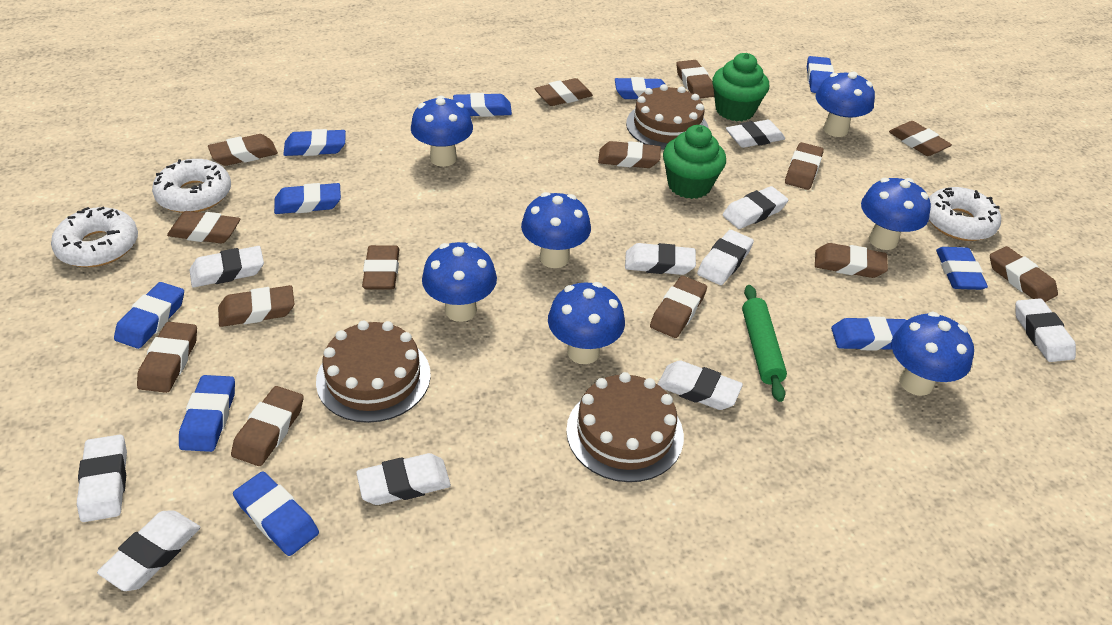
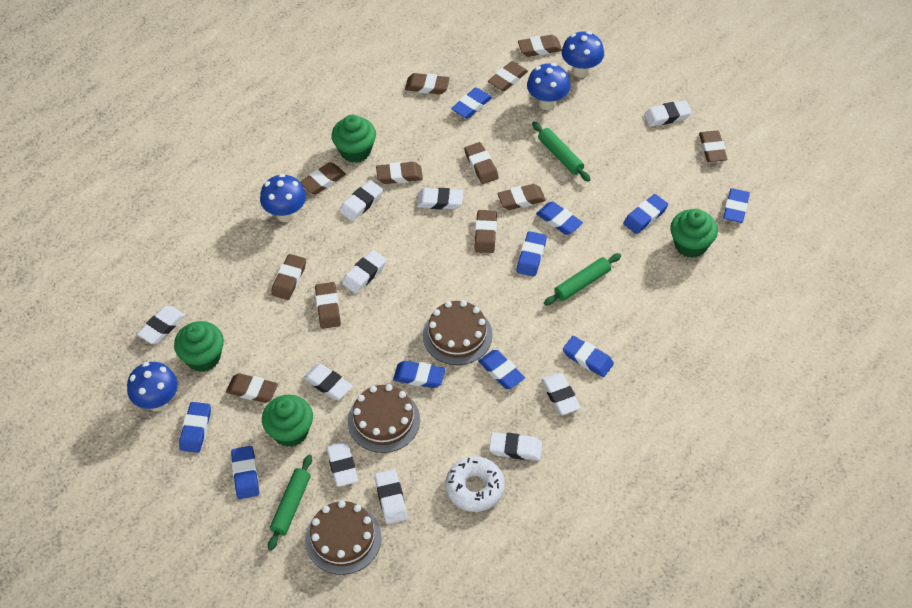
blue mushroom: [411,95,473,167] [422,242,497,322] [521,192,591,268] [548,282,625,364] [816,71,875,137] [861,178,931,250] [891,311,974,396] = 7 -> [127,362,178,412] [260,174,306,222] [527,63,570,110] [562,31,604,78] = 4
brown eraser: [137,322,197,393] [167,211,240,243] [208,134,278,166] [218,285,294,327] [231,386,304,466] [362,245,399,289] [534,78,593,106] [598,141,661,168] [650,276,707,338] [676,60,714,99] [785,142,824,190] [815,243,888,278] [889,121,952,156] [990,246,1058,302] = 14 -> [226,373,278,403] [271,254,306,300] [300,162,346,195] [315,282,341,329] [376,162,423,184] [405,73,450,94] [464,142,499,184] [474,210,497,253] [488,61,528,91] [497,184,546,210] [518,35,562,57] [699,130,728,162] = 12
green cupcake: [663,125,726,199] [712,53,769,121] = 2 -> [174,321,224,372] [262,395,313,447] [331,115,376,163] [670,209,718,258] = 4
green rolling pin: [742,285,787,402] = 1 -> [268,455,312,551] [532,122,591,182] [544,253,621,306] = 3
white donut: [51,206,138,267] [152,159,231,213] [929,187,1001,241] = 3 -> [445,456,505,512] = 1

